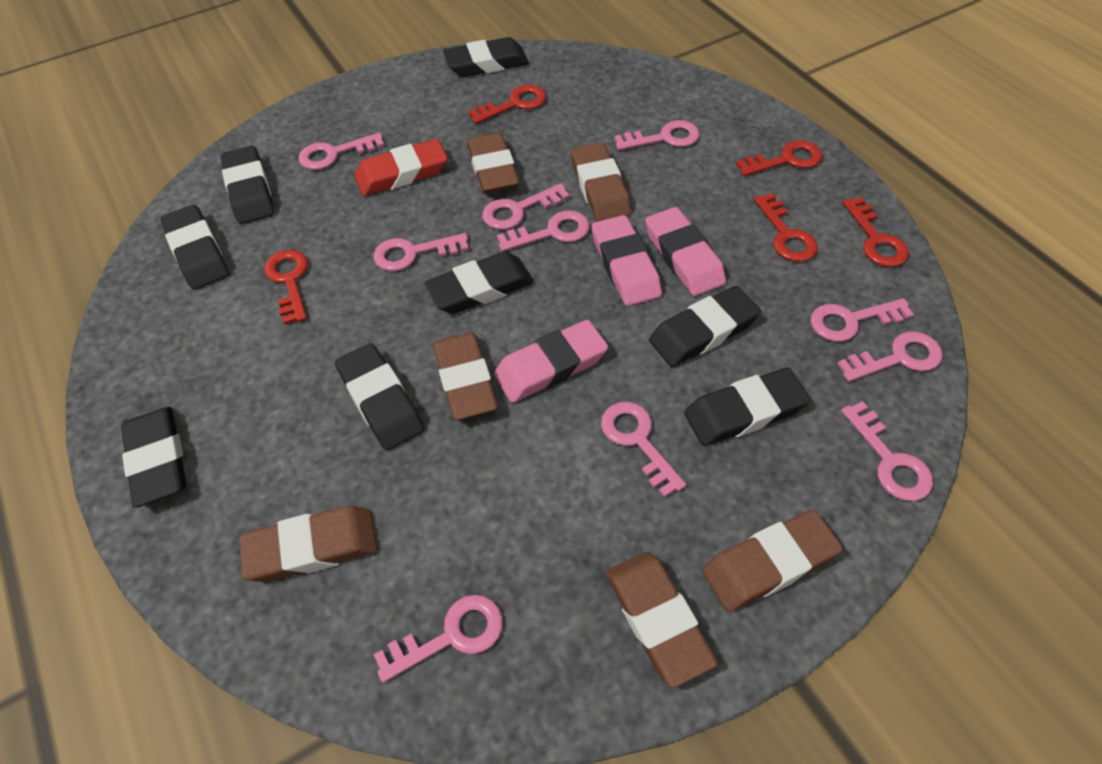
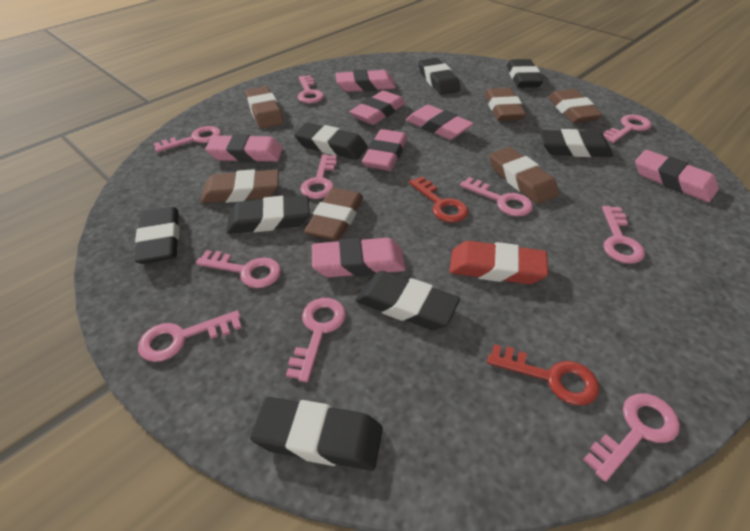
pink eraser: [494,320,608,403] [591,215,662,306] [645,207,726,296] = 3 -> [205,134,283,162] [312,238,406,277] [336,70,396,92] [349,91,405,125] [362,129,407,171] [406,105,474,140] [635,150,718,202] = 7
red key: [264,250,308,325] [468,85,546,124] [736,140,822,176] [754,193,818,262] [842,197,909,267] = 5 -> [409,176,468,223] [487,344,599,405] = 2

